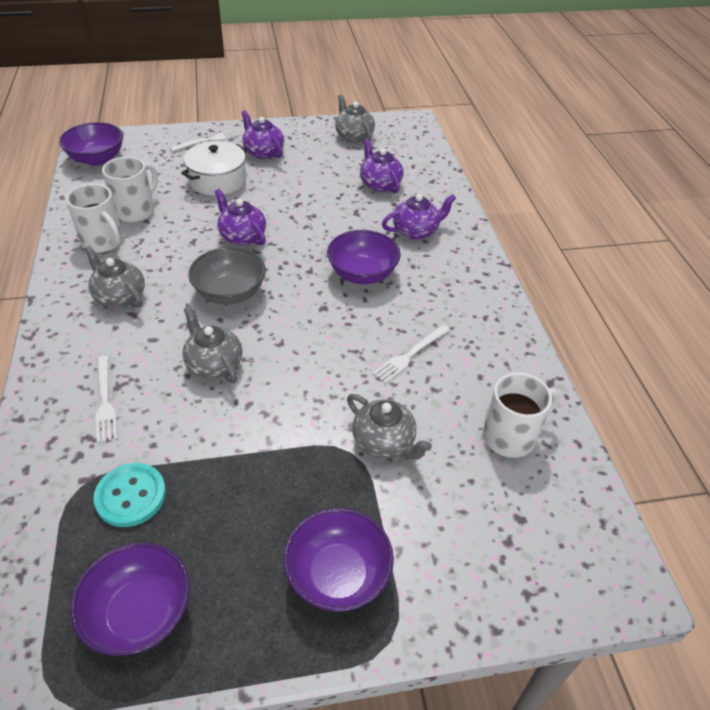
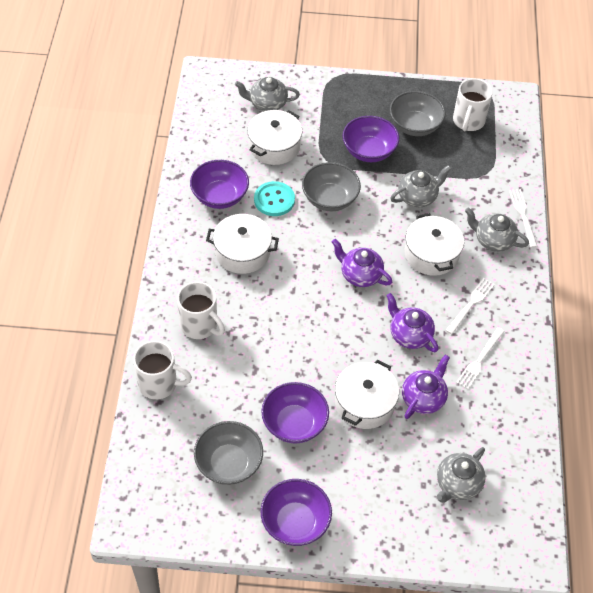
grey bowl: [188,247,266,305] = 1 -> [194,421,263,485] [302,162,361,211] [390,91,446,136] = 3
purple teapot: [215,189,266,245] [241,110,284,159] [360,139,404,193] [382,194,456,240] = 4 -> [332,239,392,287] [386,293,438,352] [402,355,450,419] = 3
white pot: [181,141,248,196] = 1 -> [206,214,279,274] [247,110,302,165] [335,360,399,429] [405,213,464,276] = 4

